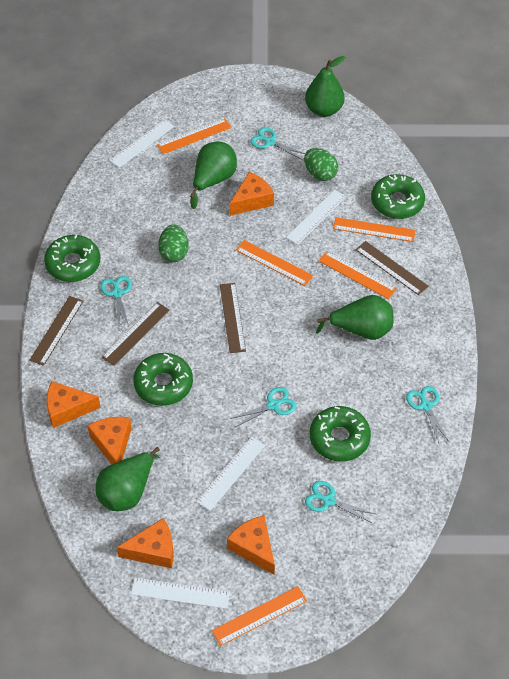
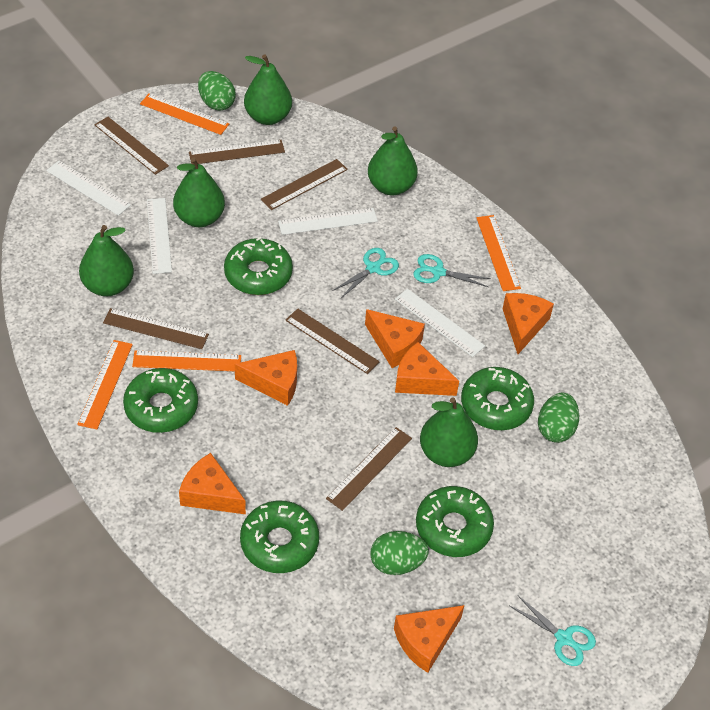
brown ruler: [30,296,83,366] [102,302,169,366] [220,283,246,353] [356,241,428,295] = 4 -> [94,117,169,175] [103,308,209,349] [189,140,285,165] [261,159,348,210] [285,308,380,374] [326,427,412,511] = 6
green donut: [44,235,100,282] [133,353,193,406] [310,406,371,462] [371,174,425,219] = 4 -> [123,368,198,433] [224,237,293,295] [240,501,319,573] [416,486,494,557] [461,367,534,430] = 5
green egg: [158,224,189,262] [304,148,338,181] = 2 -> [198,71,236,111] [370,531,429,575] [538,393,579,443] = 3
green pear: [96,447,160,511] [190,142,237,209] [305,56,345,117] [316,295,393,340] = 4 -> [79,225,134,296] [173,157,225,227] [244,54,292,125] [368,126,418,195] [420,397,478,467] = 5
orange cheese: [47,381,101,428] [87,417,132,464] [117,518,174,568] [227,516,275,575] [230,172,274,216] = 5 -> [179,453,246,514] [235,350,297,406] [365,309,425,368] [394,605,464,673] [395,342,459,396] [503,293,554,354] = 6
orange ruler: [157,118,232,154] [212,586,307,646] [236,240,313,286] [319,251,397,299] [333,217,415,242] = 5 -> [77,340,133,429] [132,351,241,371] [140,94,229,135] [476,215,521,291] = 4
turquoise scissors: [100,276,132,326] [230,387,297,427] [250,127,305,160] [305,481,375,523] [406,386,449,443] = 5 -> [332,248,399,298] [413,254,491,287] [509,595,596,666] = 3

